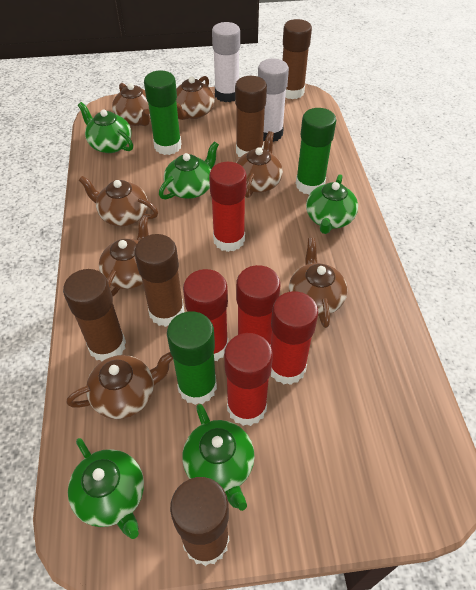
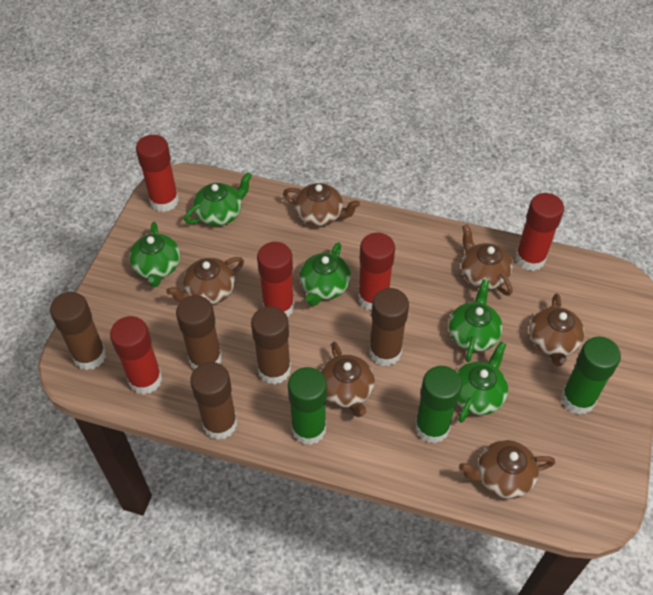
brown teapot: [66,352,173,419] [79,176,158,226] [99,216,149,297] [112,83,151,126] [176,76,215,120] [236,131,283,198] [289,238,347,328] = 7 -> [166,257,244,305] [283,183,360,226] [321,342,375,417] [459,440,555,499] [461,224,513,296] [529,293,585,367] = 6
white glue stick: [212,22,240,102] [258,59,289,142] = 2 -> none = 0

